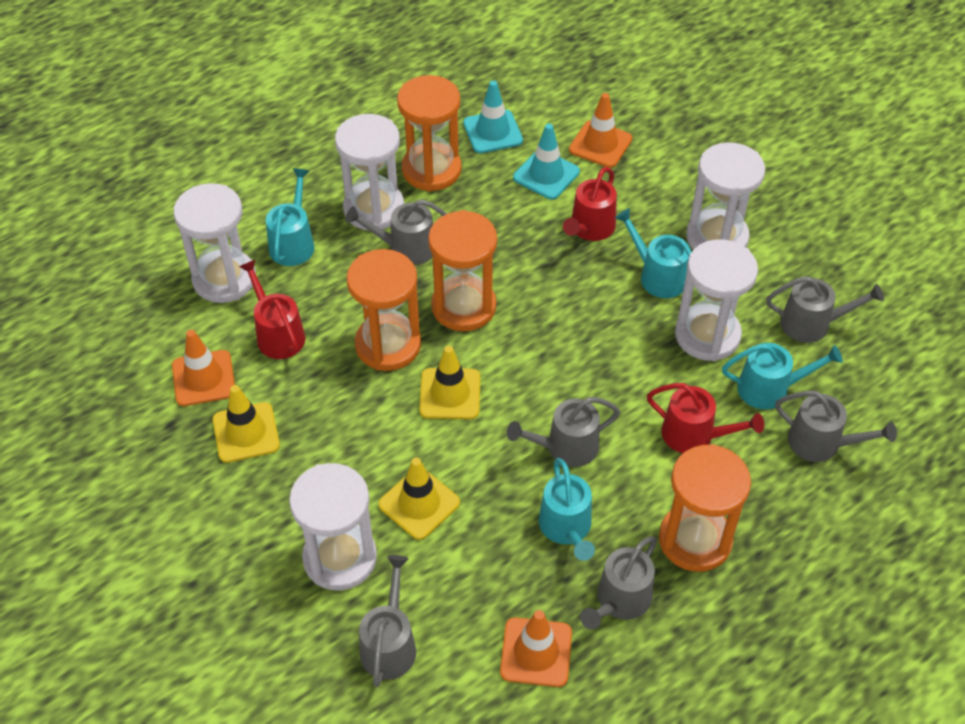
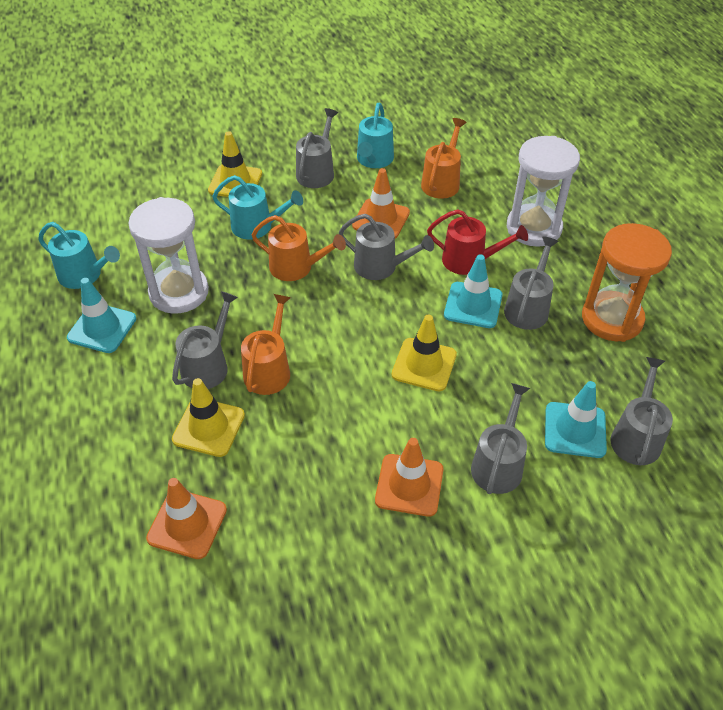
orange hourglass: [347,249,421,371] [397,75,462,191] [428,210,497,331] [659,444,751,572] = 4 -> [582,223,672,342] = 1
orange watering can: none = 0 -> [241,294,291,395] [252,215,346,281] [421,118,467,199] = 3
red watering can: [239,259,305,359] [563,167,617,241] [647,383,764,453] = 3 -> [427,209,528,275] = 1
turquoise traffic cone: [463,80,523,153] [513,124,580,200] = 2 -> [67,278,136,353] [444,254,502,328] [545,381,607,458] = 3
turquoise watering can: [266,168,314,266] [539,458,595,561] [615,208,692,298] [722,343,843,410] = 4 -> [38,222,120,289] [212,175,303,240] [357,103,394,168] = 3
white hourglass: [174,183,256,303] [289,463,377,591] [335,114,404,230] [675,239,758,361] [686,142,765,250] = 5 -> [128,197,209,314] [507,136,580,247] = 2

